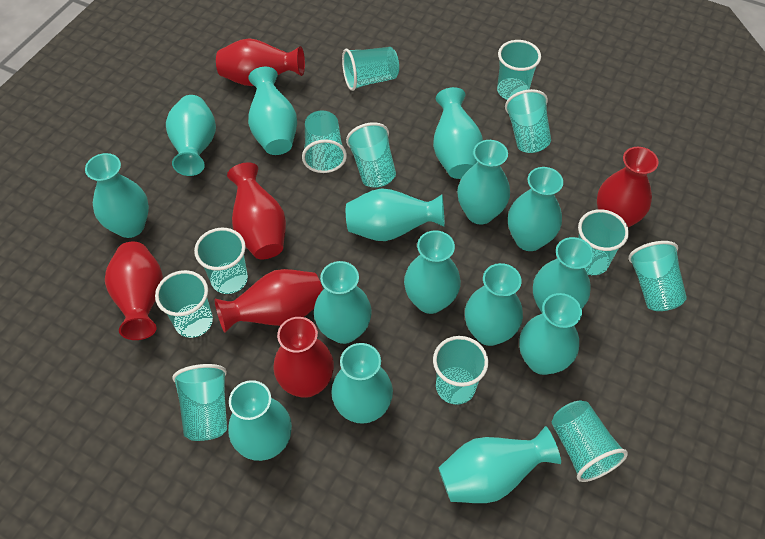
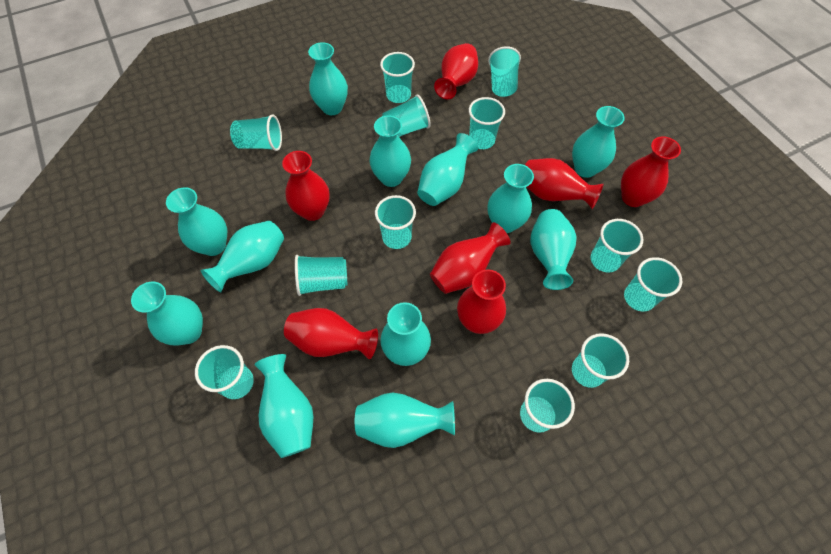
red vase: [105,241,163,340] [215,269,323,333] [216,38,305,86] [227,162,286,260] [273,317,334,398] [597,147,659,227] = 6 -> [282,151,330,221] [284,308,378,359] [430,222,511,294] [434,43,478,99] [457,270,506,334] [525,158,604,209] [621,137,681,207] = 7
turquoise vase: [85,153,149,238] [166,95,216,176] [228,380,292,461] [248,67,297,155] [314,261,372,344] [331,343,393,424] [346,188,445,241] [404,230,461,314] [433,87,483,179] [438,426,561,503] [457,140,510,225] [465,263,523,346] [508,167,563,251] [519,293,582,375] [533,237,594,313] = 15 -> [131,281,203,345] [166,187,227,256] [201,221,284,292] [254,354,314,458] [308,42,348,115] [355,393,455,448] [369,115,411,187] [380,302,431,366] [417,133,478,206] [488,164,534,233] [530,209,577,290] [572,106,625,178] = 12

